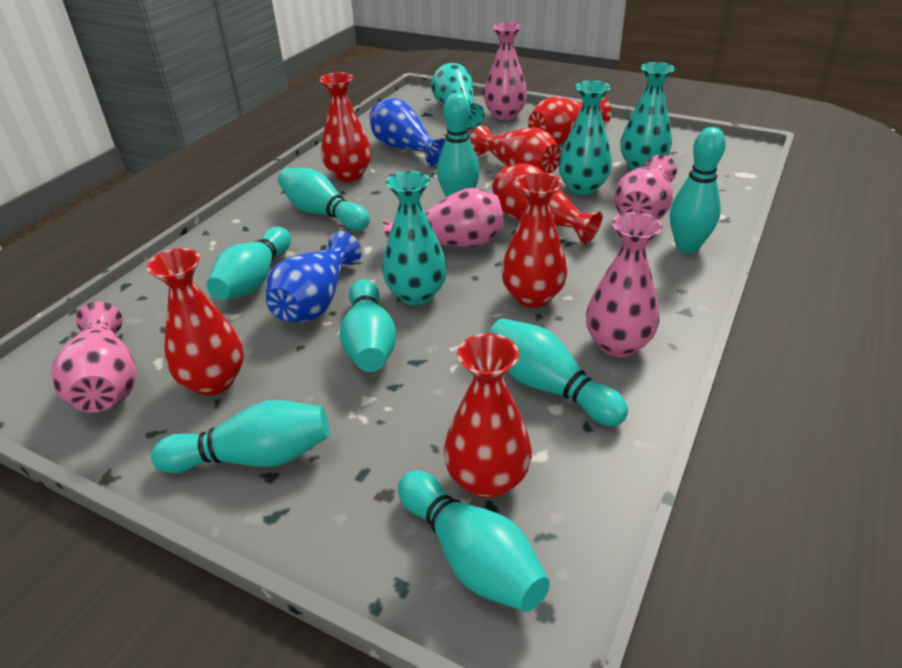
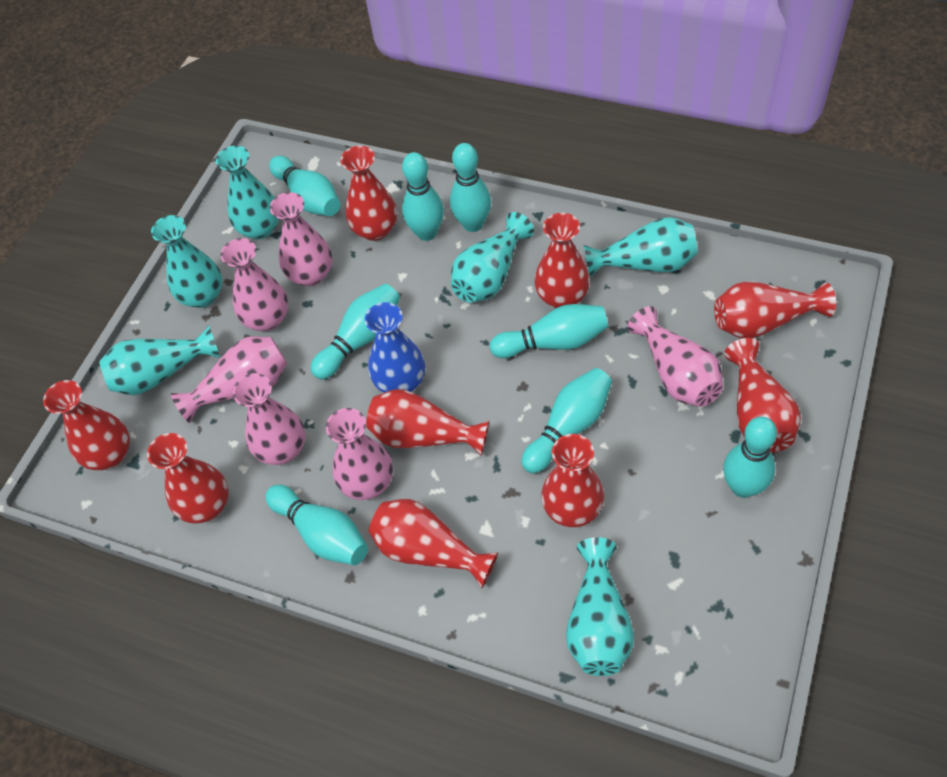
blue vase: [266,231,362,322] [370,98,446,167] = 2 -> [365,302,425,393] = 1
pink vase: [51,302,137,413] [382,188,504,247] [484,23,527,120] [586,212,663,357] [614,155,677,220] = 5 -> [171,336,287,423] [221,238,289,331] [233,373,305,465] [270,192,332,286] [326,408,393,500] [628,306,723,407] = 6
red vase: [147,248,244,395] [320,72,371,182] [444,333,532,498] [470,125,561,173] [492,163,603,245] [501,172,567,308] [528,97,612,145] = 7 -> [43,380,130,470] [147,433,229,524] [341,146,397,241] [366,389,489,456] [369,499,498,589] [535,213,590,308] [541,434,604,527] [714,282,836,338] [724,338,801,452] = 9
turquoise vase: [382,171,447,305] [431,63,485,129] [559,80,612,195] [620,62,675,170] = 4 -> [99,326,220,395] [151,215,222,308] [216,145,279,240] [451,212,534,303] [566,537,634,676] [584,217,698,277] = 6

